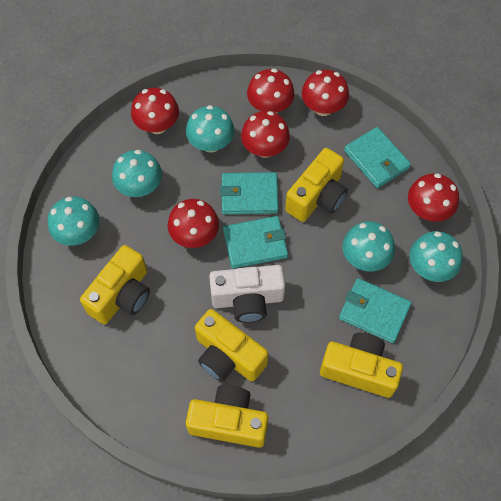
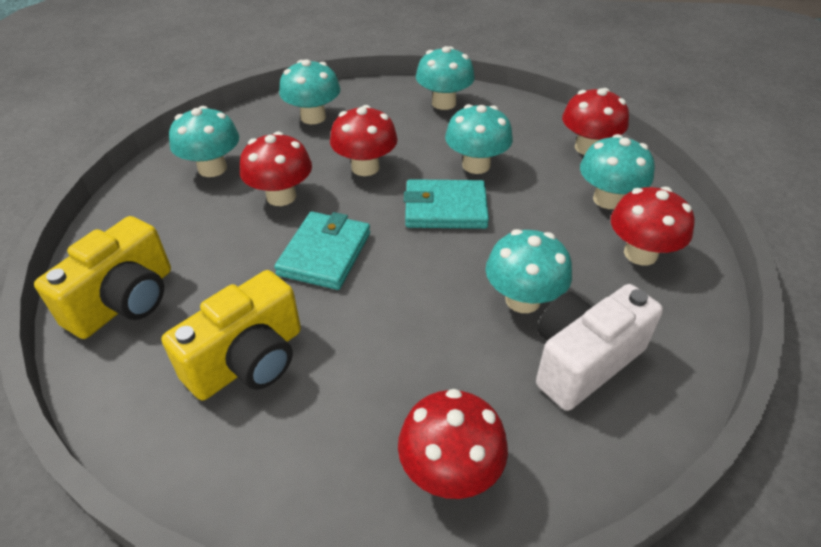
red mushroom: [131,88,179,134] [168,199,219,248] [241,111,290,158] [247,69,295,114] [302,70,349,116] [408,173,459,222] = 6 -> [240,131,312,206] [330,105,398,176] [398,389,508,499] [562,88,629,155] [611,187,695,266] = 5
turquoise mushroom: [48,197,100,246] [112,150,162,197] [186,105,235,152] [342,221,395,272] [410,231,463,282] = 5 -> [169,106,239,177] [279,59,341,124] [416,46,475,110] [445,104,513,174] [486,229,572,313] [580,134,655,209] = 6
turquoise wallet: [220,172,278,215] [223,216,288,269] [339,278,412,343] [344,127,411,188] = 4 -> [274,212,370,290] [404,179,489,229] = 2
yellow camera: [80,245,150,324] [186,385,268,448] [195,309,268,382] [285,148,348,222] [320,333,403,398] = 5 -> [34,216,171,339] [161,270,301,400] = 2

